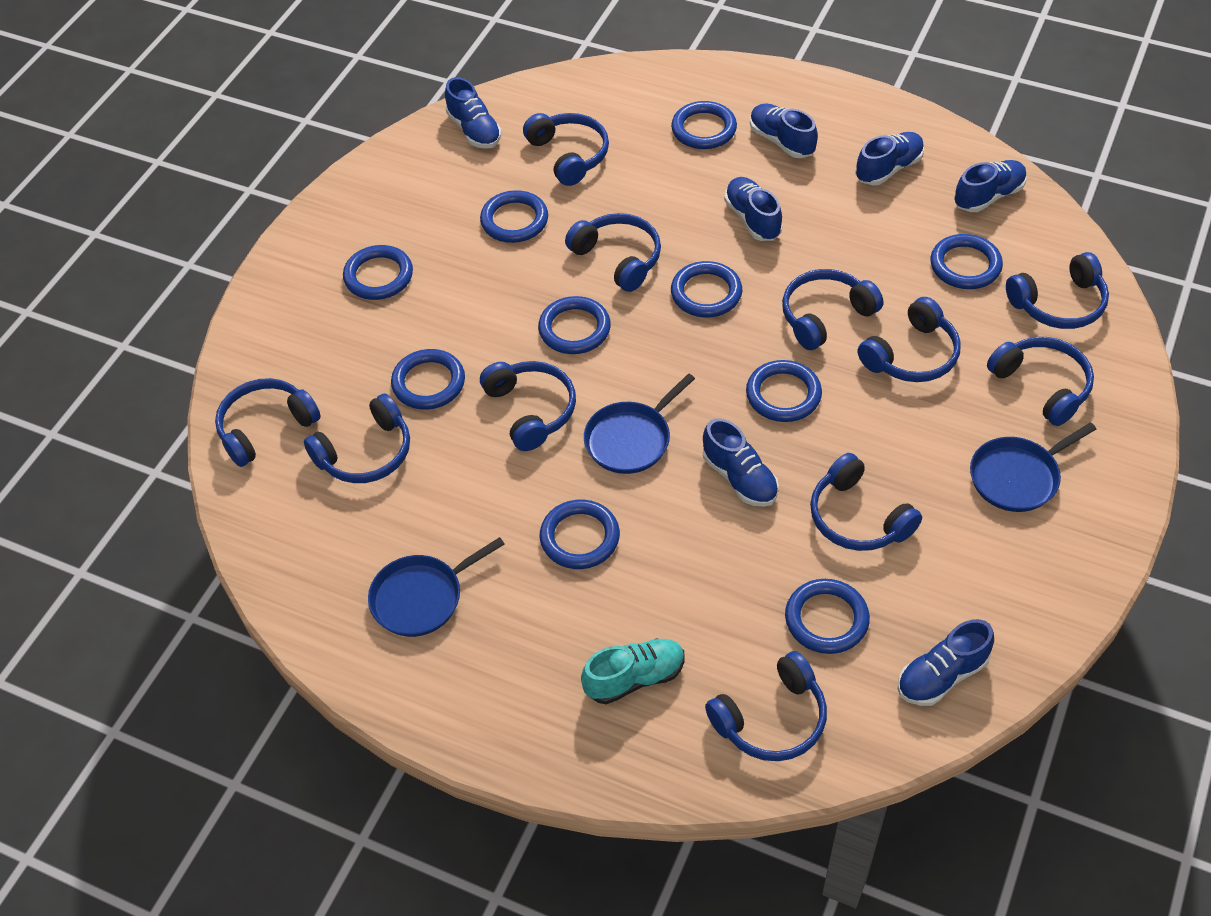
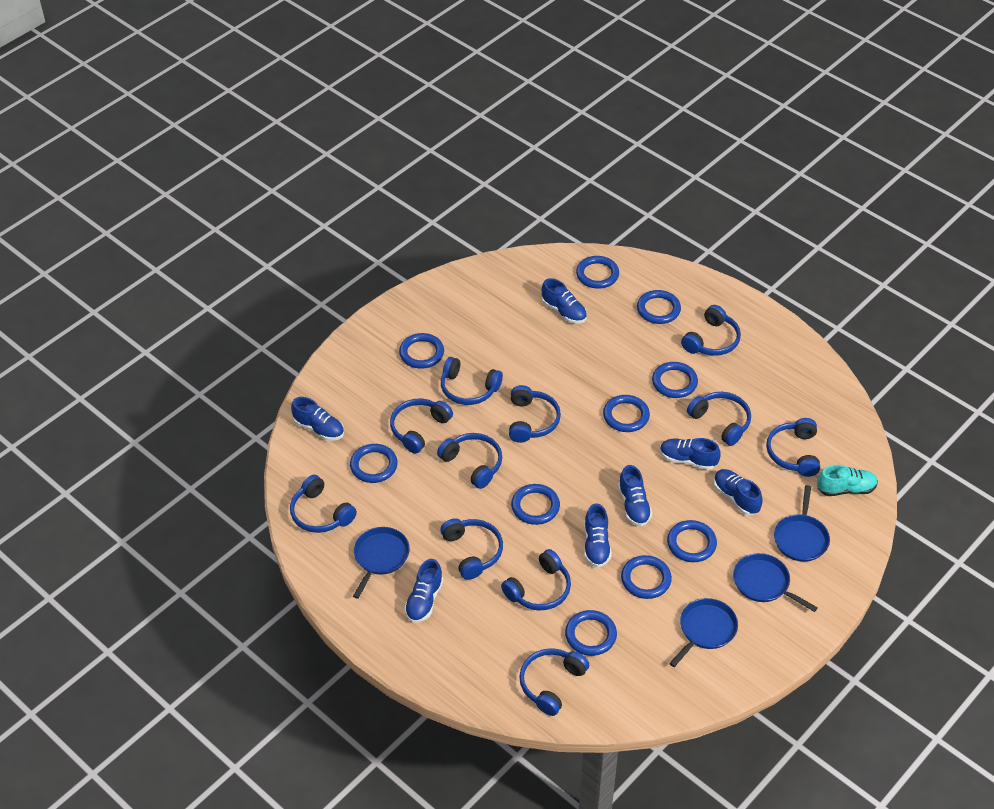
blue pan: [368,537,505,637] [584,373,695,474] [970,422,1096,512] = 3 -> [353,527,410,599] [669,598,738,667] [733,553,818,612] [774,485,830,562] = 4

